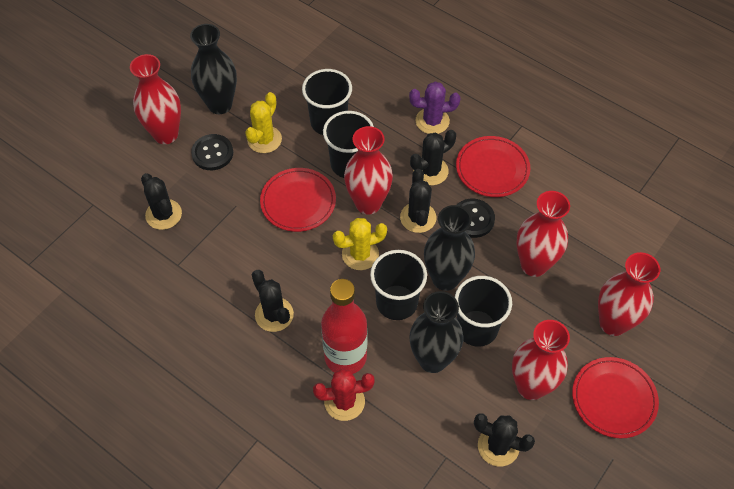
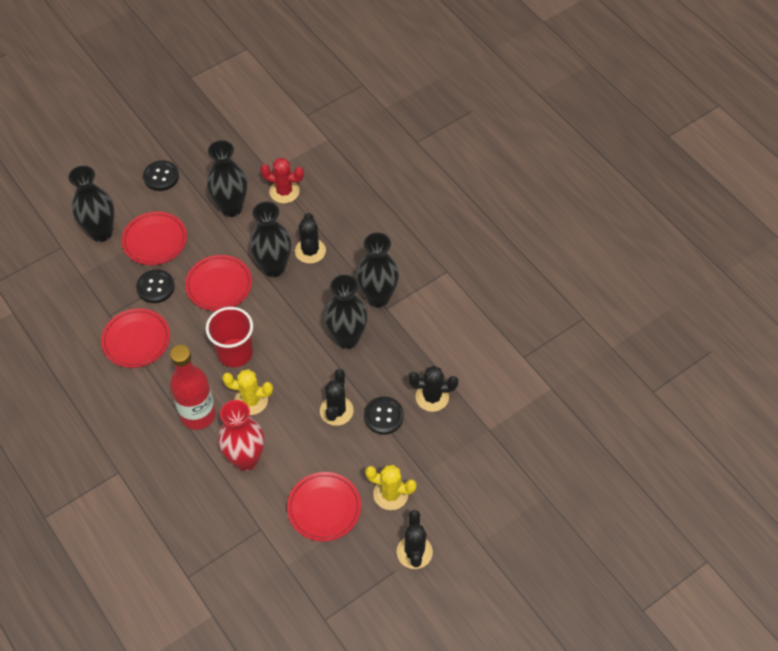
black button: [191,134,233,170] [457,199,495,238] = 2 -> [136,269,175,303] [143,160,179,191] [364,397,404,434] = 3
black cactus: [141,173,182,230] [252,270,294,332] [400,169,436,233] [410,130,456,185] [474,413,535,467] = 5 -> [295,213,326,264] [320,369,354,426] [397,510,433,569] [409,366,458,412] = 4
black cup: [302,69,352,135] [323,111,374,178] [370,250,427,320] [455,276,512,346] = 4 -> none = 0
black vase: [190,24,237,114] [409,291,463,373] [424,205,475,291] = 3 -> [68,166,114,242] [207,140,247,217] [250,202,291,277] [324,275,368,349] [357,233,399,308] = 5
purple cactus: [409,81,460,134] = 1 -> none = 0
red cup: none = 0 -> [206,307,253,367] = 1
red plate: [260,168,336,232] [456,136,530,197] [572,357,659,438] = 3 -> [101,308,170,368] [122,212,187,265] [185,255,252,311] [287,472,361,541] = 4
red vase: [130,54,181,144] [344,126,393,215] [512,320,570,400] [516,191,570,277] [598,252,660,336] = 5 -> [218,400,264,471] = 1

